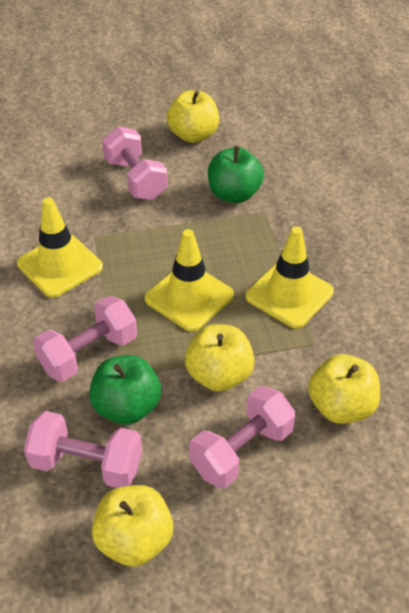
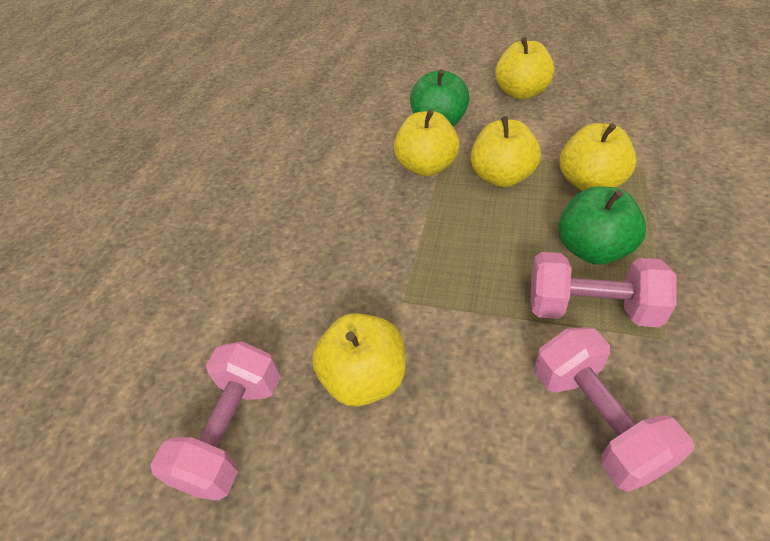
pink dumbbell: [24,411,142,488] [33,296,137,382] [102,126,168,200] [189,386,296,488] = 4 -> [150,341,281,501] [530,252,677,328] [535,327,693,492] = 3
yellow apple: [92,485,173,567] [167,90,219,143] [185,324,255,392] [308,354,380,424] = 4 -> [312,313,406,406] [394,110,460,176] [470,116,541,188] [495,37,554,100] [560,123,637,191] = 5
yellow traffic cone: [17,198,103,298] [145,229,234,332] [245,226,334,329] = 3 -> none = 0

